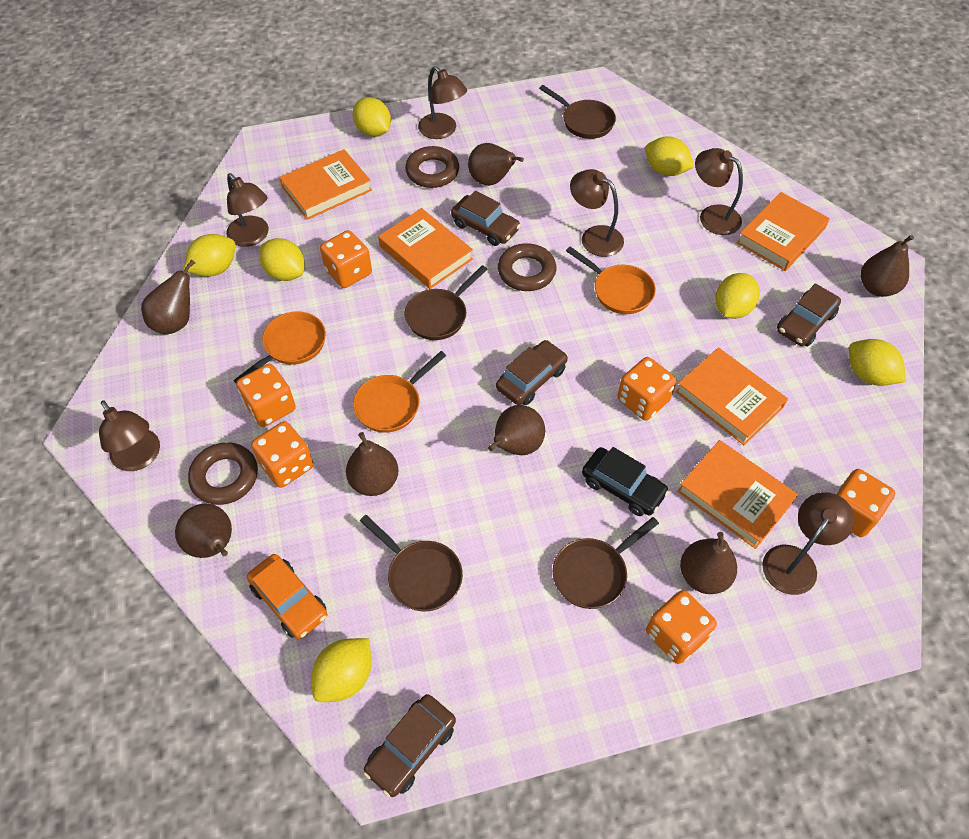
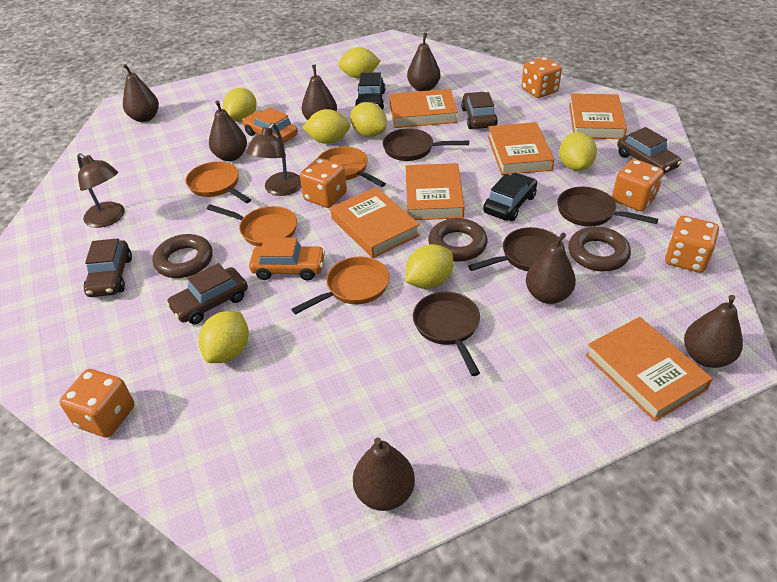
black car: [582,447,669,516] = 1 -> [355,72,385,110] [483,173,537,221] = 2
brown lamp: [99,400,160,471] [226,173,269,247] [418,66,467,139] [570,169,624,257] [695,148,743,235] [762,492,855,595] = 6 -> [77,153,125,228] [246,123,301,196] = 2
orange book: [279,149,372,220] [378,208,473,289] [675,348,788,445] [677,440,798,549] [737,192,830,271] = 5 -> [330,187,420,258] [389,89,458,128] [406,163,464,220] [488,122,554,175] [569,93,627,139] [585,317,713,422] = 6
orange car: [247,554,327,639] = 1 -> [242,107,298,144] [249,238,325,280] = 2
orange dice: [236,364,296,427] [251,421,313,488] [320,230,372,288] [617,357,676,420] [646,590,717,664] [836,469,895,537] = 6 -> [59,369,134,438] [300,158,347,208] [521,57,562,98] [612,159,664,211] [665,216,719,273] = 5
orange pan: [233,311,326,383] [353,351,446,433] [566,246,656,314] = 3 -> [186,161,251,203] [207,204,297,246] [291,256,389,314] [318,147,386,187] = 4

